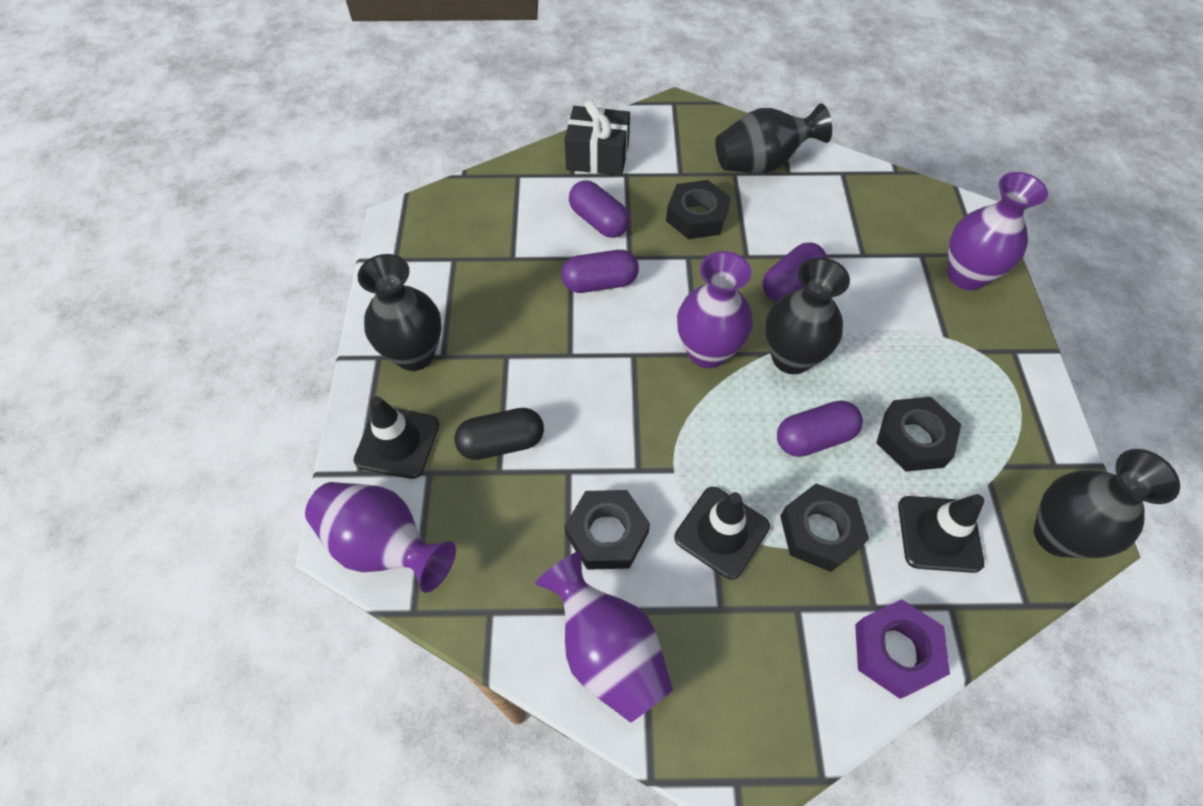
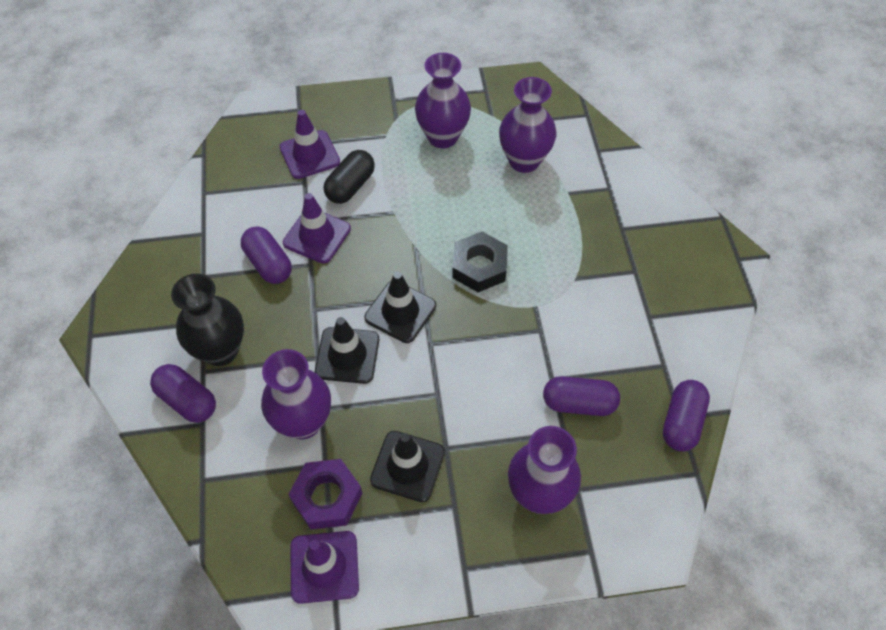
black gift: [564,100,630,176] = 1 -> none = 0
black nut: [565,490,650,570] [666,180,731,239] [780,483,869,572] [876,397,961,472] = 4 -> [452,232,508,292] = 1
black vase: [358,254,442,371] [715,103,832,173] [765,258,850,374] [1034,449,1180,558] = 4 -> [171,274,244,366] = 1
purple traffic cone: none = 0 -> [280,110,340,179] [283,193,351,264] [290,531,359,604] = 3

